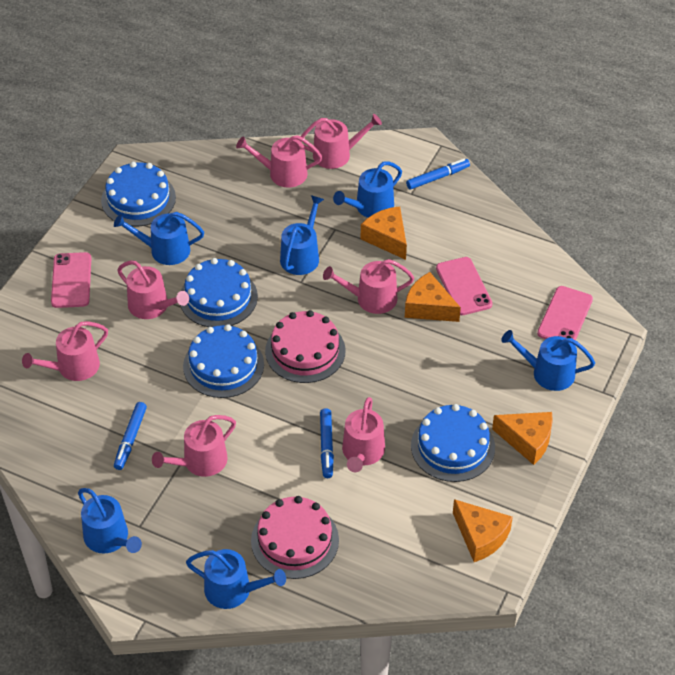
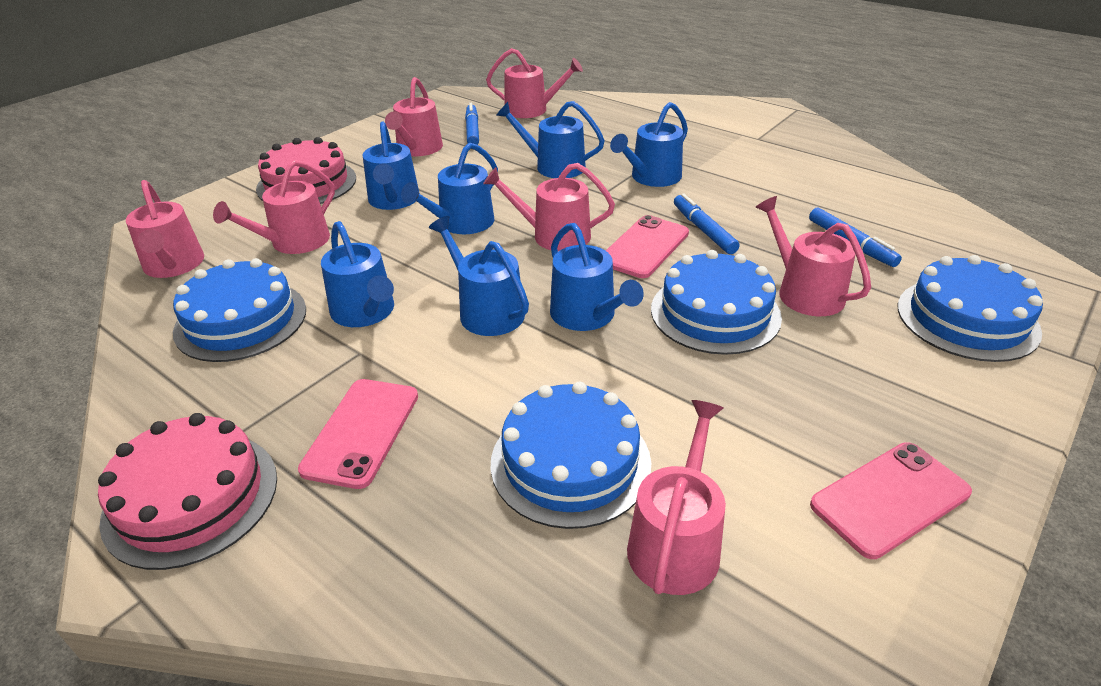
blue watering can: [78,488,142,554] [114,212,204,265] [186,549,286,609] [280,195,324,275] [333,161,402,218] [501,330,595,391] = 6 -> [321,221,394,327] [363,121,420,210] [401,142,498,234] [429,216,529,336] [496,101,605,178] [550,223,644,331] [610,102,688,187] = 7
orange cheese: [361,206,407,260] [405,272,461,322] [453,499,513,562] [492,412,553,465] = 4 -> none = 0

